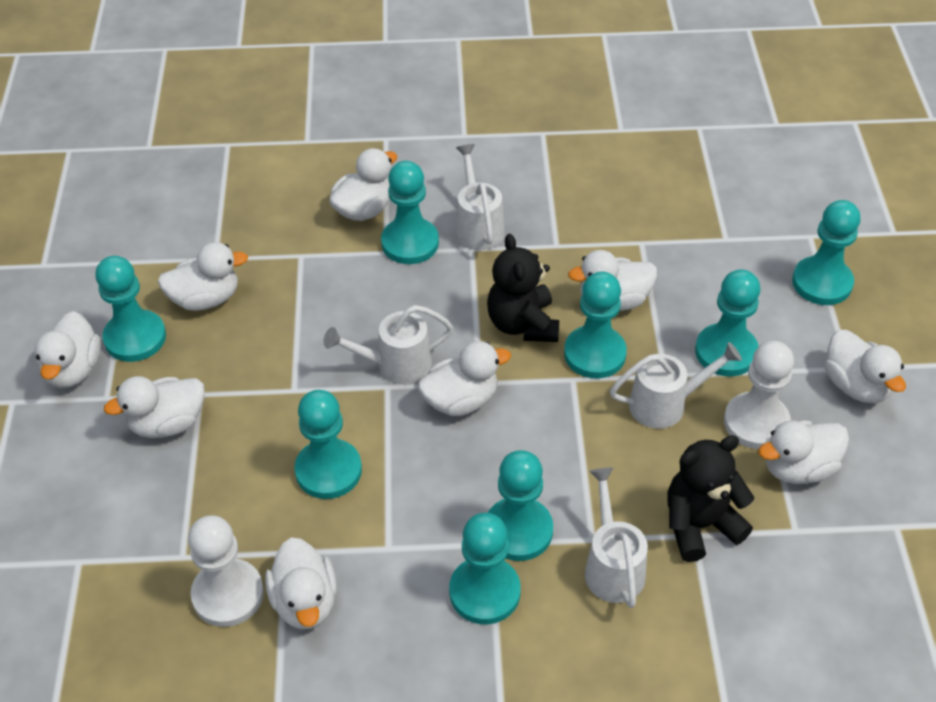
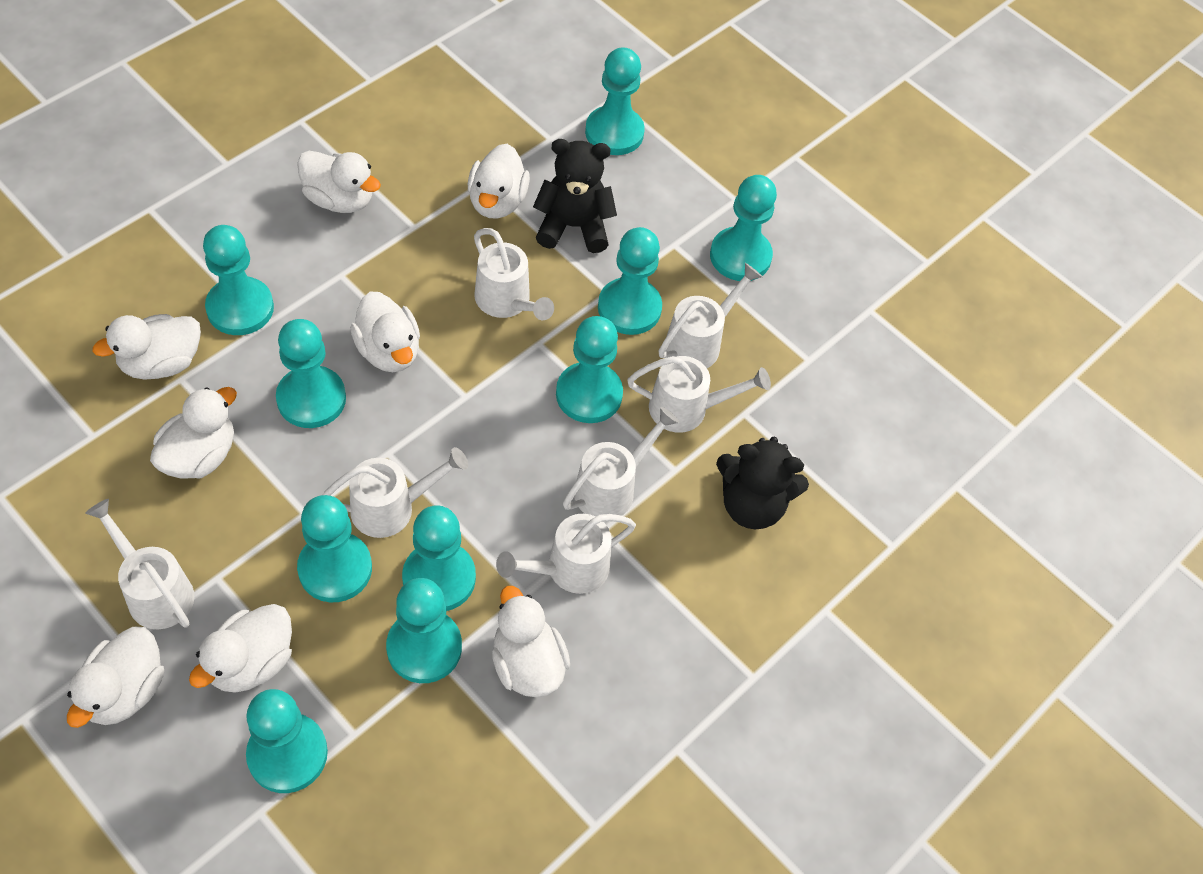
turquoise pawn: [95,256,166,362] [294,390,362,499] [381,161,439,264] [449,513,521,624] [488,450,553,561] [564,272,627,379] [695,269,761,377] [792,200,861,305] = 8 -> [203,225,274,335] [246,689,328,793] [276,319,346,428] [297,495,372,602] [386,578,462,683] [402,505,476,611] [556,316,623,423] [585,47,645,155] [598,227,662,335] [710,175,777,281] = 10
white duck: [35,311,101,388] [104,376,205,438] [158,242,248,311] [265,537,337,630] [329,148,397,221] [418,341,511,416] [568,250,657,311] [758,420,849,484] [825,330,906,403] = 9 -> [67,627,164,728] [92,314,201,380] [150,387,237,479] [189,604,292,693] [297,151,381,213] [350,291,420,372] [468,144,530,219] [492,586,570,697] = 8
white pawn: [188,515,264,627] [724,341,794,449] = 2 -> none = 0
white watering can: [324,305,453,384] [455,144,505,250] [585,468,648,608] [610,342,742,429] = 4 -> [85,499,194,629] [323,447,468,538] [474,228,554,320] [496,514,636,594] [563,407,679,516] [627,356,771,433] [659,263,763,368] = 7

